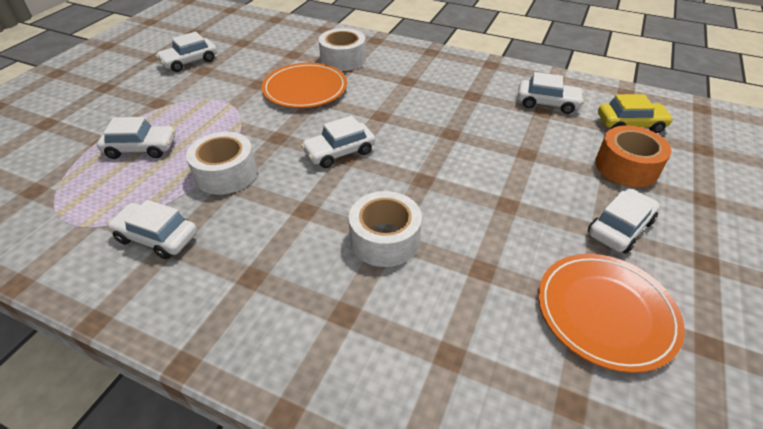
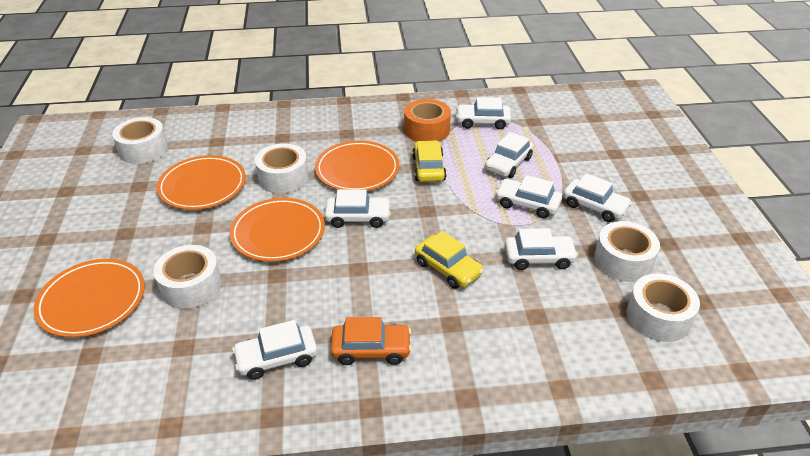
orange car: none = 0 -> [331,317,412,365] = 1
orange plate: [262,63,347,108] [538,254,684,373] = 2 -> [33,259,145,337] [157,155,246,210] [230,198,325,262] [315,141,399,191] = 4
white car: [97,117,175,159] [107,200,197,259] [156,32,217,72] [301,116,375,168] [518,72,584,114] [588,189,660,253] = 6 -> [232,320,317,380] [325,189,391,228] [456,97,511,129] [485,132,533,178] [495,175,562,218] [505,228,578,270] [563,173,632,222] = 7
white tape: [186,132,257,195] [319,28,366,71] [349,191,422,267] = 3 -> [112,117,168,164] [153,245,222,309] [255,143,309,194] [594,221,660,282] [626,274,700,342] = 5
yellow car: [598,94,673,133] = 1 -> [412,140,447,182] [415,231,484,289] = 2

